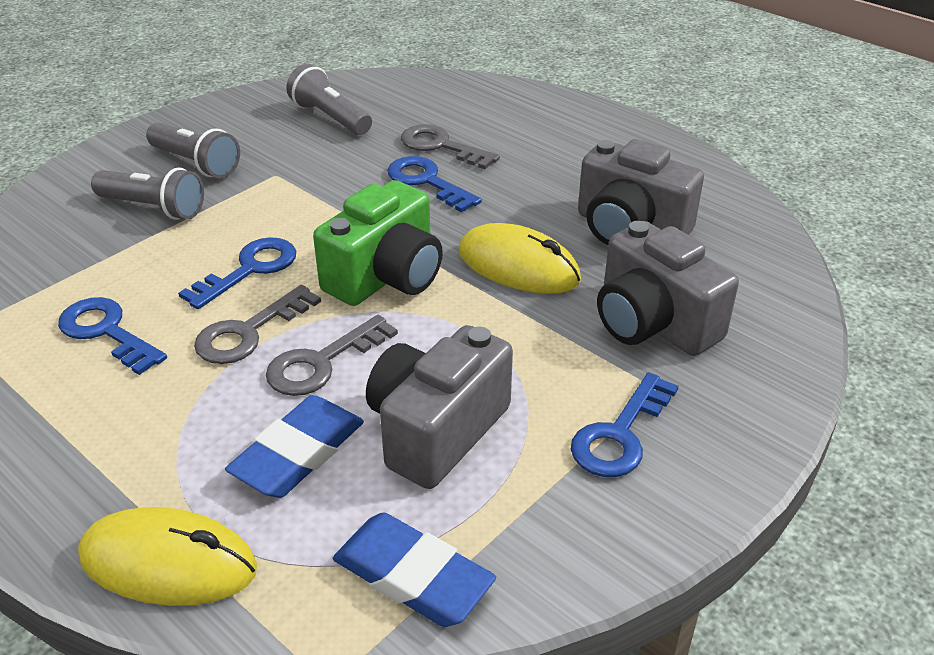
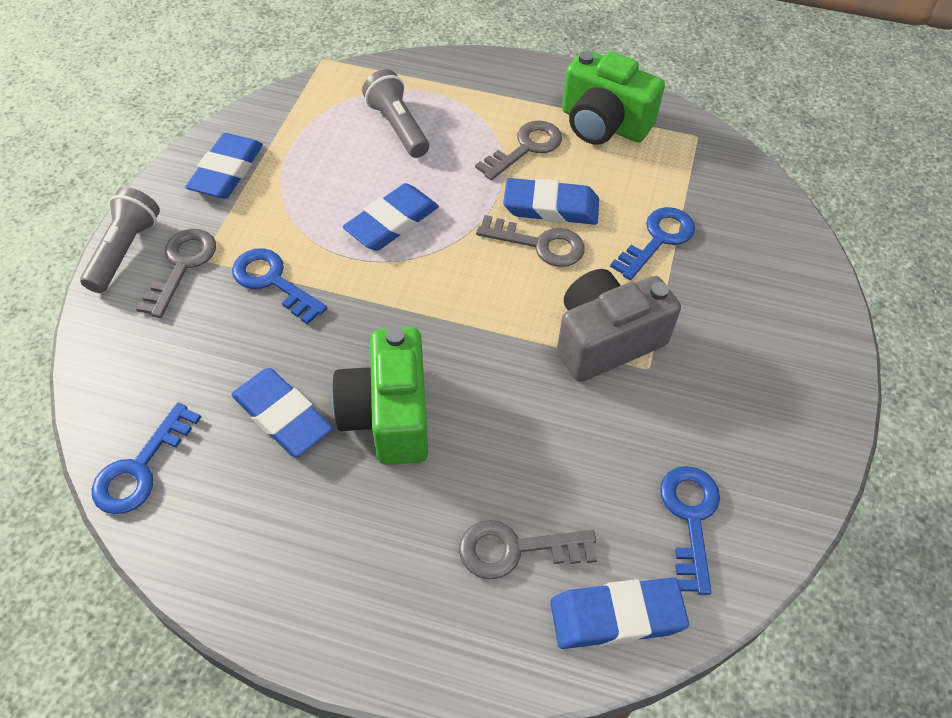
blue eraser: [225,395,364,498] [333,513,496,627] = 2 -> [185,133,263,199] [231,368,333,457] [342,183,439,251] [503,178,599,225] [550,577,689,649] = 5
green camera: [313,180,443,306] = 1 -> [332,327,428,465] [562,50,665,145] = 2
grey camera: [366,325,513,489] [578,139,704,245] [597,221,739,356] = 3 -> [557,269,681,382] = 1
grey flashlight: [91,167,204,220] [146,123,240,178] [286,64,372,135] = 3 -> [80,187,160,293] [362,69,429,158] = 2
grey key: [194,285,321,364] [266,315,398,396] [401,124,500,169] = 3 -> [136,229,216,318] [459,520,597,580] [475,120,562,180] [476,215,585,267] = 4
yellow mouse: [78,507,257,606] [459,223,581,294] = 2 -> none = 0

